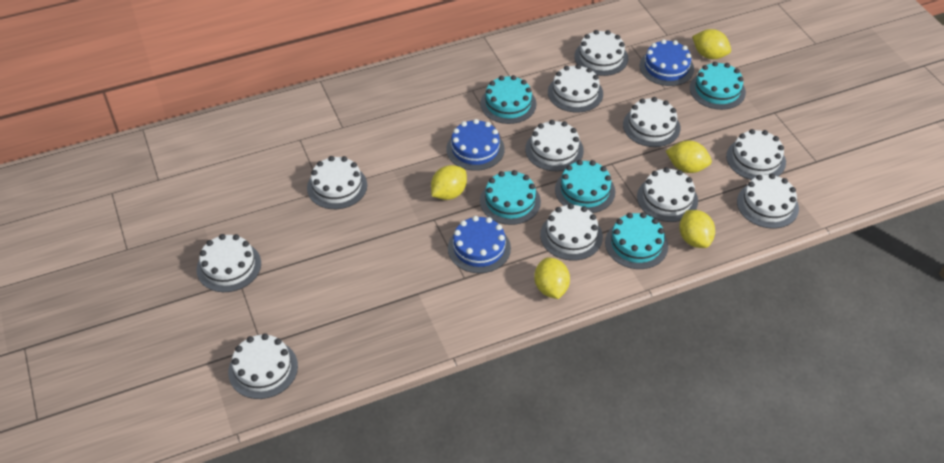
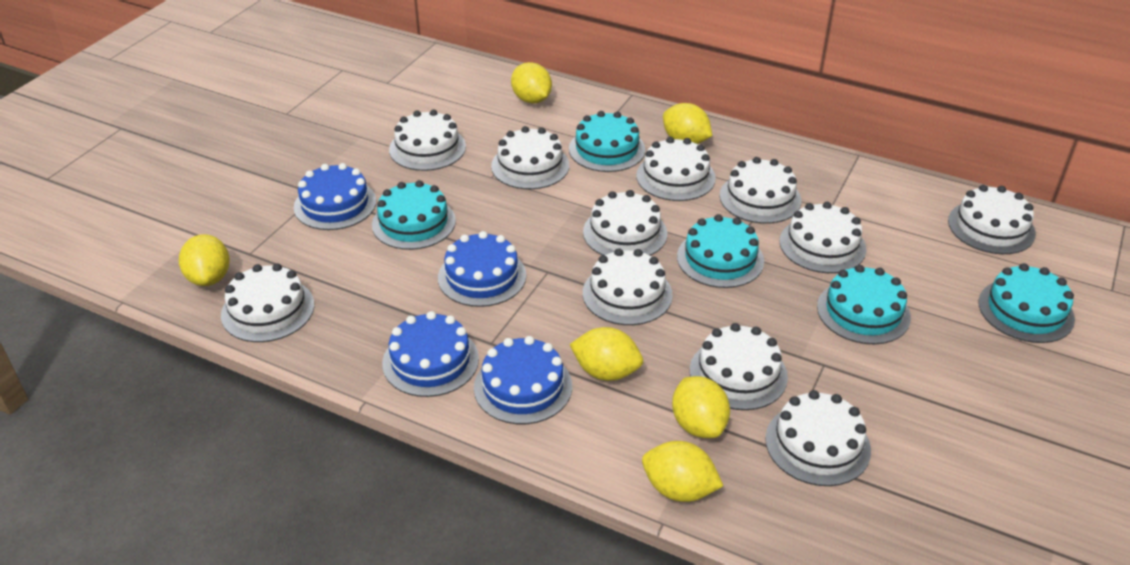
blue cake: [446,119,505,171] [448,216,511,273] [639,39,694,86] = 3 -> [294,163,376,230] [382,311,479,397] [438,231,526,307] [474,336,572,424] = 4
yellow lemon: [431,165,467,200] [534,257,570,299] [666,141,712,173] [679,210,715,248] [692,29,731,59] = 5 -> [179,234,230,286] [511,62,552,103] [569,327,643,381] [642,441,723,502] [663,103,712,144] [672,376,730,438] = 6

